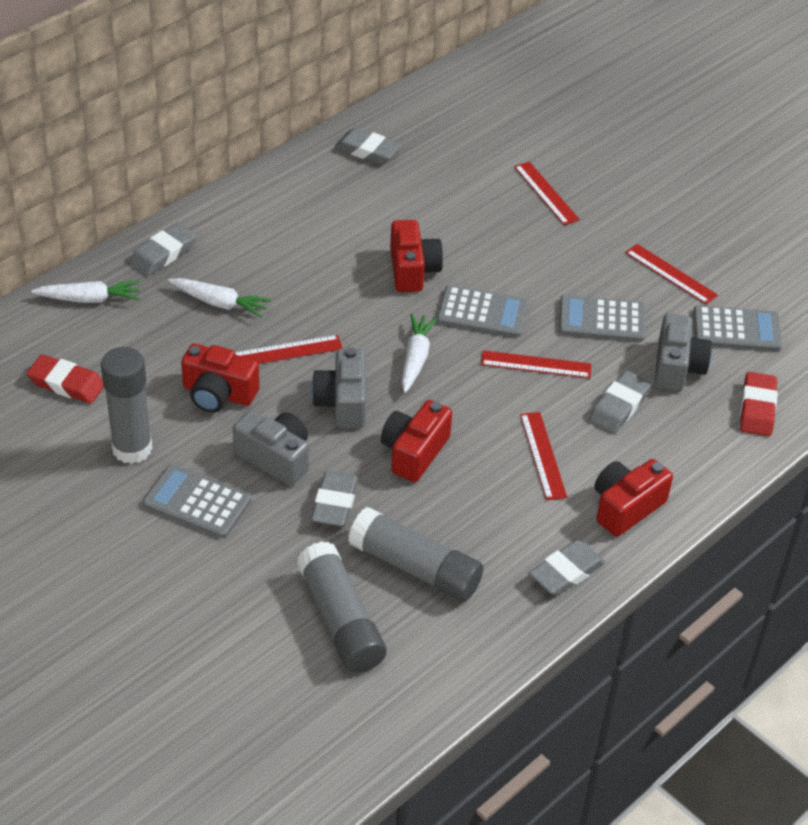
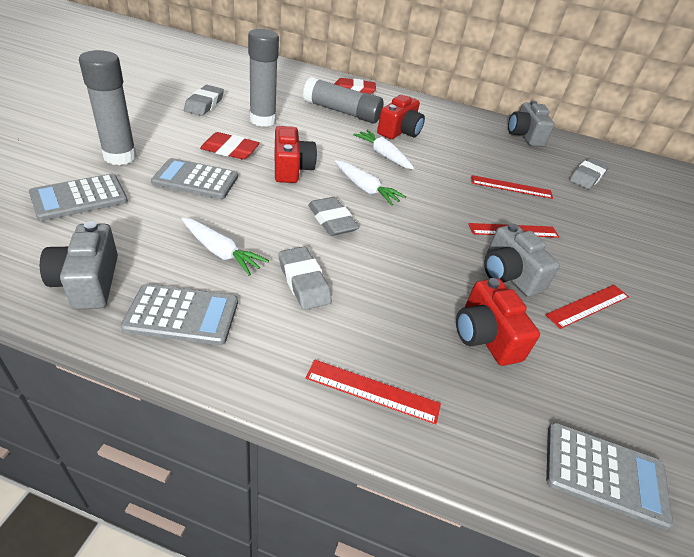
grey eraser: [129,223,196,276] [311,471,359,527] [335,128,401,164] [529,540,605,596] [589,371,651,434] = 5 -> [184,85,224,116] [279,247,332,310] [308,197,359,236] [569,157,609,189] = 4
red camera: [181,343,259,412] [381,400,452,482] [390,220,443,292] [594,459,673,537] = 4 -> [275,126,317,183] [377,95,425,139] [456,278,540,366] = 3
red ruler: [235,335,343,364] [481,350,592,378] [514,161,580,225] [520,412,567,500] [625,244,718,304] = 5 -> [306,359,441,424] [468,223,559,238] [471,175,553,199] [546,285,629,329] = 4

